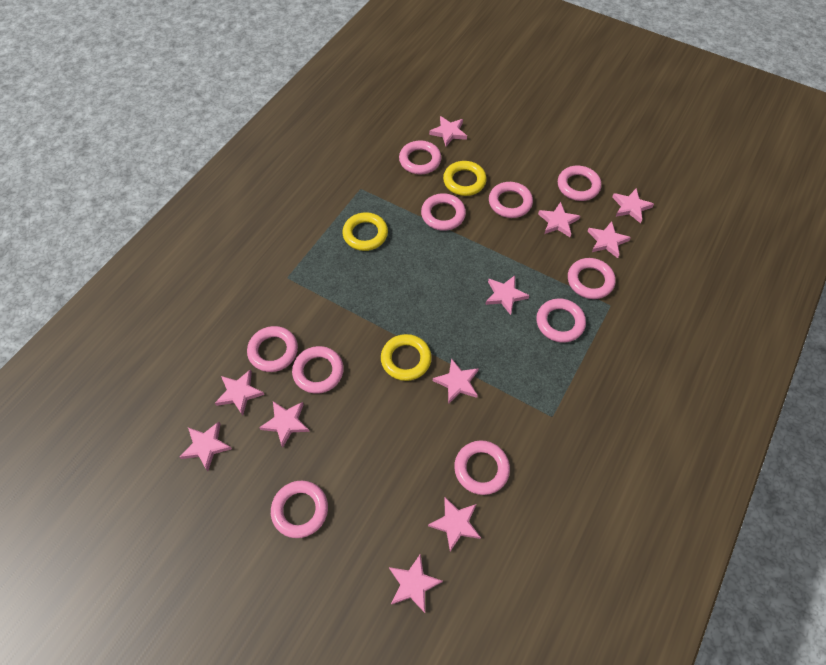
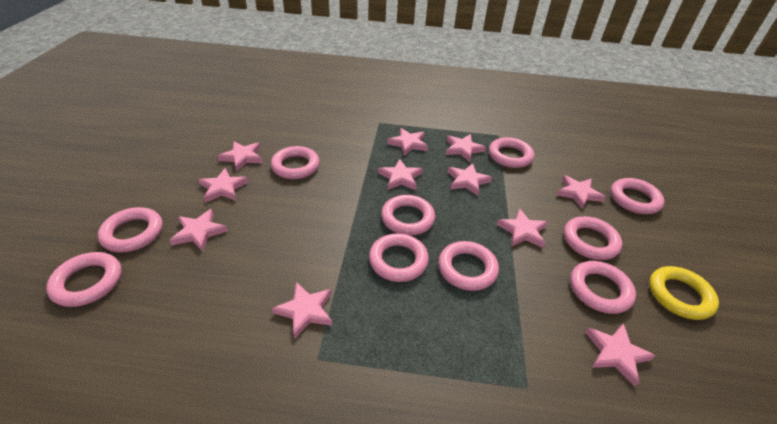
yellow ring: [342,212,388,251] [381,334,432,381] [443,161,487,196] = 3 -> [649,266,719,320] = 1

